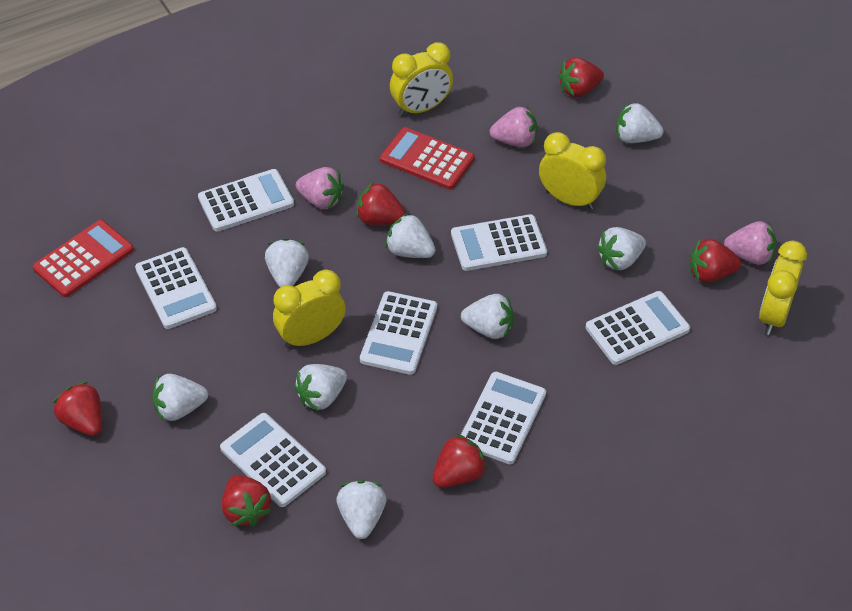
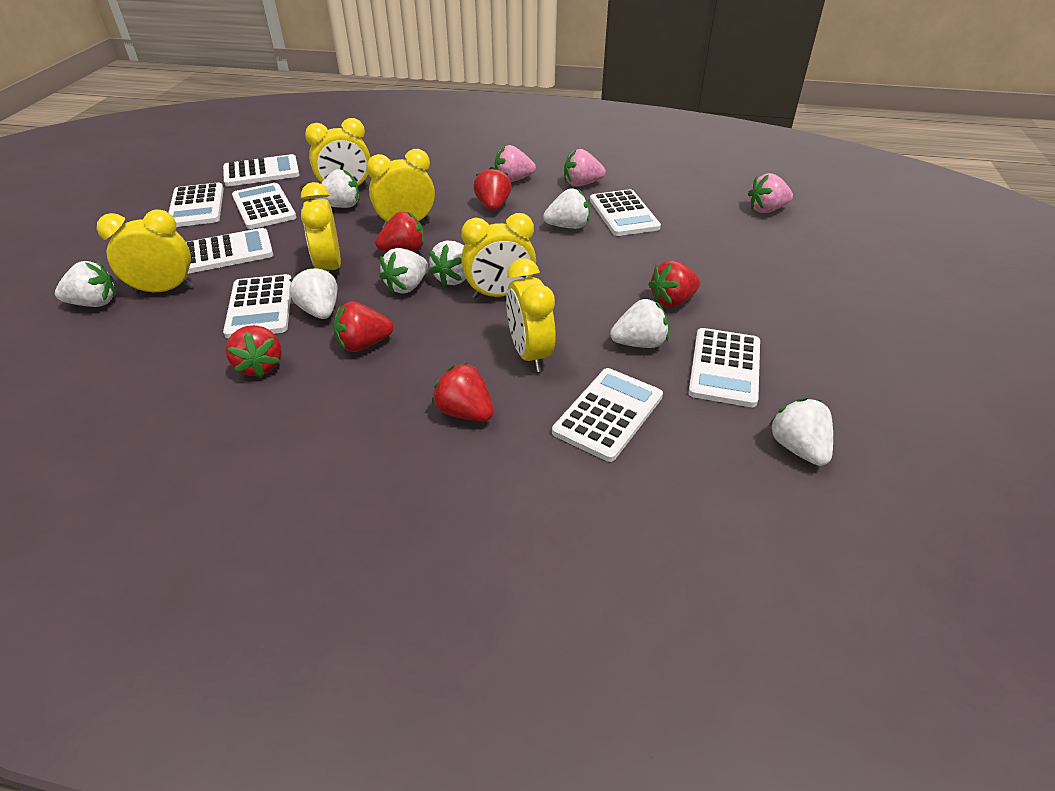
red calculator: [33,220,134,297] [380,127,474,190] = 2 -> none = 0
white calculator: [135,247,217,329] [198,169,294,232] [220,413,326,507] [360,291,437,375] [451,214,547,271] [461,372,546,464] [586,291,690,365] = 7 -> [168,182,224,227] [186,228,273,274] [223,154,299,186] [223,274,291,339] [232,183,296,229] [552,368,663,462] [590,189,661,236] [688,328,760,407] = 8
yellow clock: [273,270,346,349] [390,42,453,116] [539,132,606,210] [759,241,807,335] = 4 -> [97,209,193,294] [301,182,341,276] [305,118,371,187] [367,149,435,228] [461,213,536,299] [506,258,556,372] = 6

